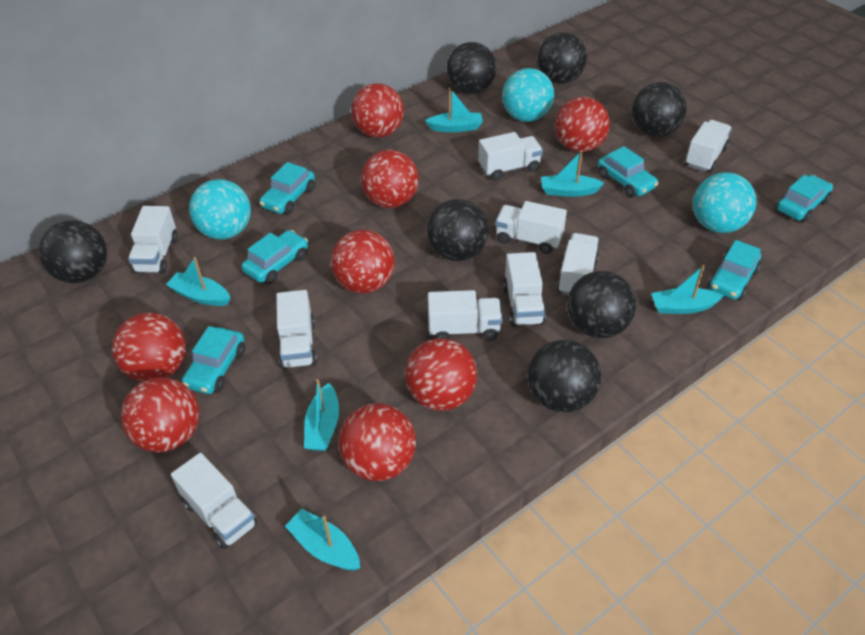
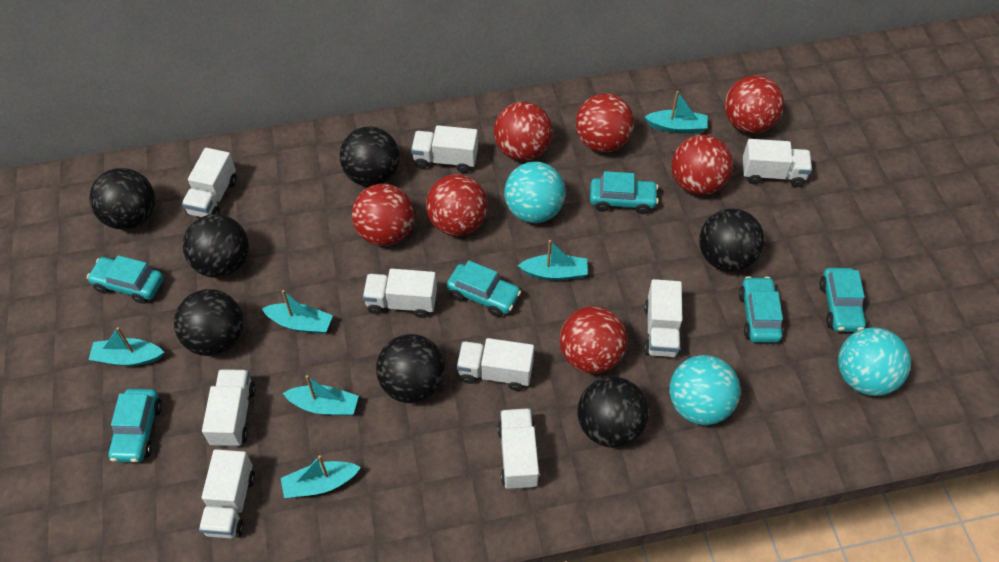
red ball: [112,312,186,382] [121,377,200,452] [331,229,395,294] [338,403,416,481] [351,83,404,138] [361,150,419,208] [405,338,477,411] [555,97,610,152] = 8 -> [352,184,415,246] [426,174,488,236] [494,102,553,161] [560,306,628,374] [576,94,634,153] [672,135,733,195] [725,75,784,134] = 7

